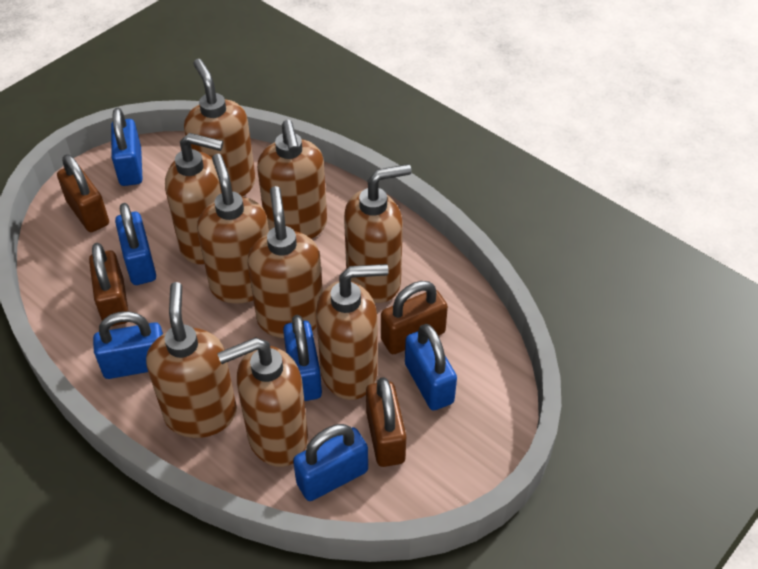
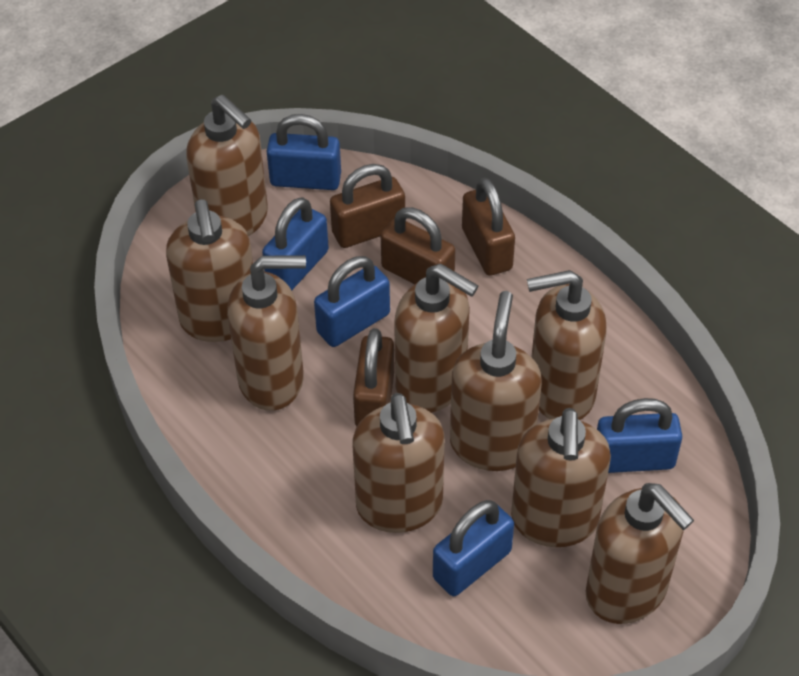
blue padlock: [93,311,163,379] [111,108,143,186] [115,203,156,285] [283,315,322,401] [293,424,368,501] [405,324,457,410] = 6 -> [262,197,329,290] [267,114,341,190] [314,256,390,347] [433,500,514,596] [597,398,682,473] = 5

